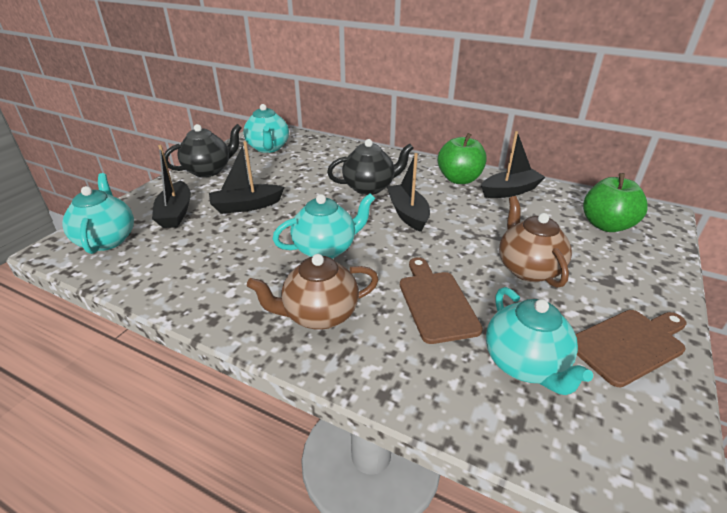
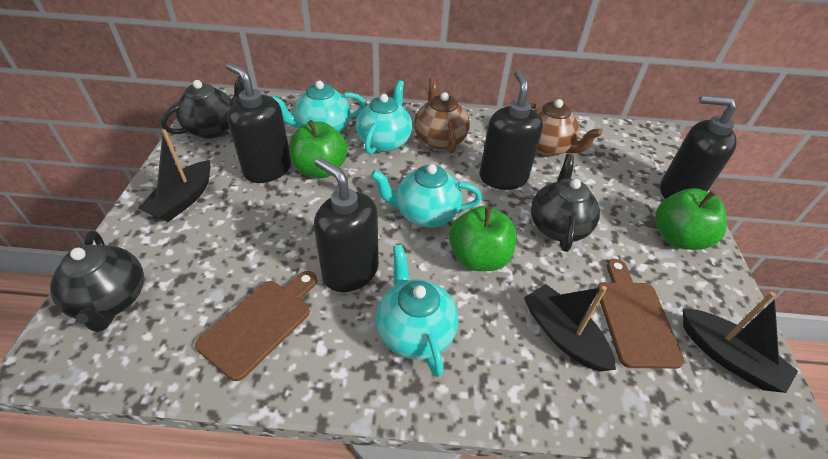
black boat: [152,145,191,228] [209,141,285,214] [387,153,430,232] [481,131,545,198] = 4 -> [138,129,211,222] [524,284,616,372] [683,292,798,393] = 3
black soap dispenser: none = 0 -> [226,63,291,183] [314,158,379,292] [480,70,543,190] [660,95,737,199] = 4
black teapot: [164,124,242,177] [327,139,413,195] = 2 -> [50,231,144,332] [161,76,244,139] [531,154,600,252] = 3
green apple: [438,133,487,184] [583,173,648,232] = 2 -> [290,120,348,178] [449,206,517,271] [655,188,727,250] = 3

